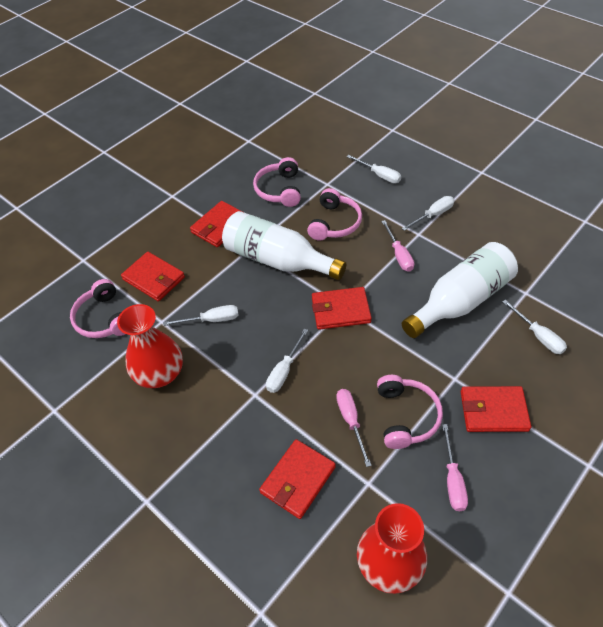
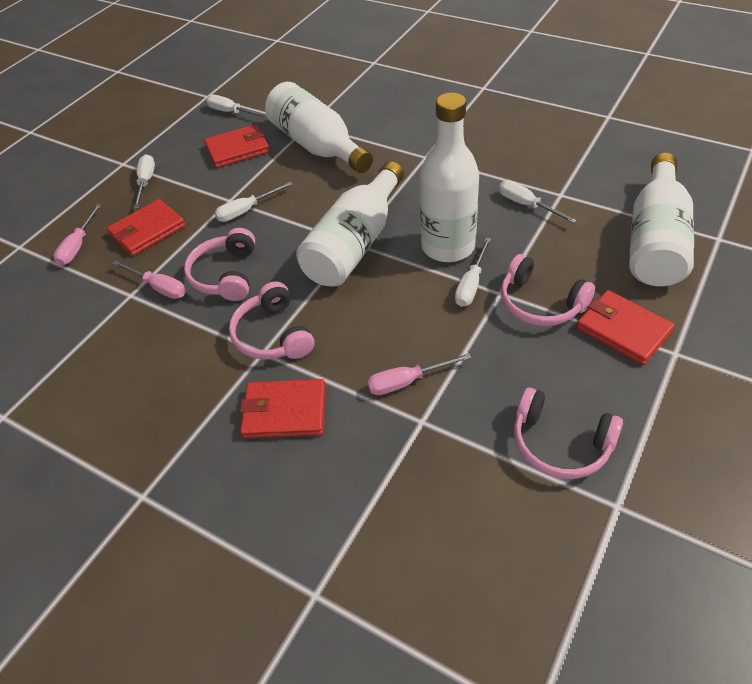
red vase: [117,304,183,388] [357,503,427,594] = 2 -> none = 0
red wallet: [121,252,185,301] [190,201,242,247] [259,439,336,519] [312,287,372,330] [461,386,531,432] = 5 -> [107,199,186,256] [204,124,270,168] [240,379,326,439] [576,290,675,365] = 4
white bottle: [222,211,346,280] [402,242,518,338] = 2 -> [265,82,373,173] [296,161,404,287] [420,92,479,262] [629,153,694,286] = 4

